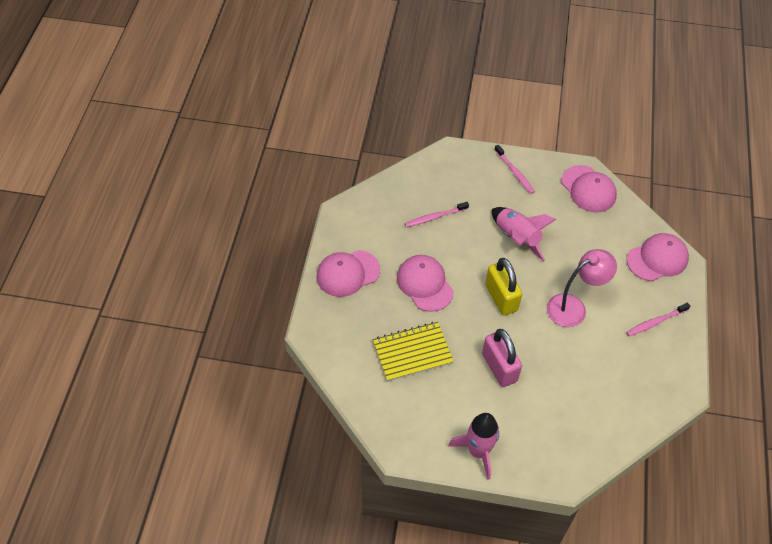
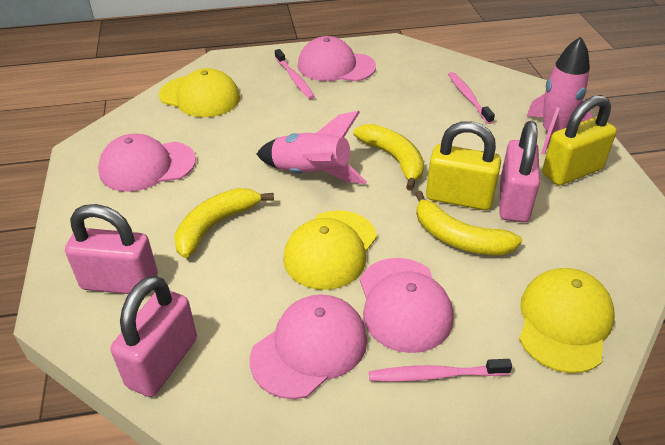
pink lamp: [547,249,617,327] = 1 -> none = 0
pink padlock: [482,329,522,387] = 1 -> [65,204,158,295] [111,275,197,397] [499,121,540,222] = 3
yellow banana: none = 0 -> [174,188,274,258] [353,124,424,191] [415,191,522,255] = 3
yellow cap: none = 0 -> [159,68,240,117] [283,210,377,290] [519,268,615,373] = 3
yellow notebook: [373,322,454,382] = 1 -> none = 0
yellow padlock: [485,258,522,316] = 1 -> [426,121,501,210] [542,95,617,185] = 2

